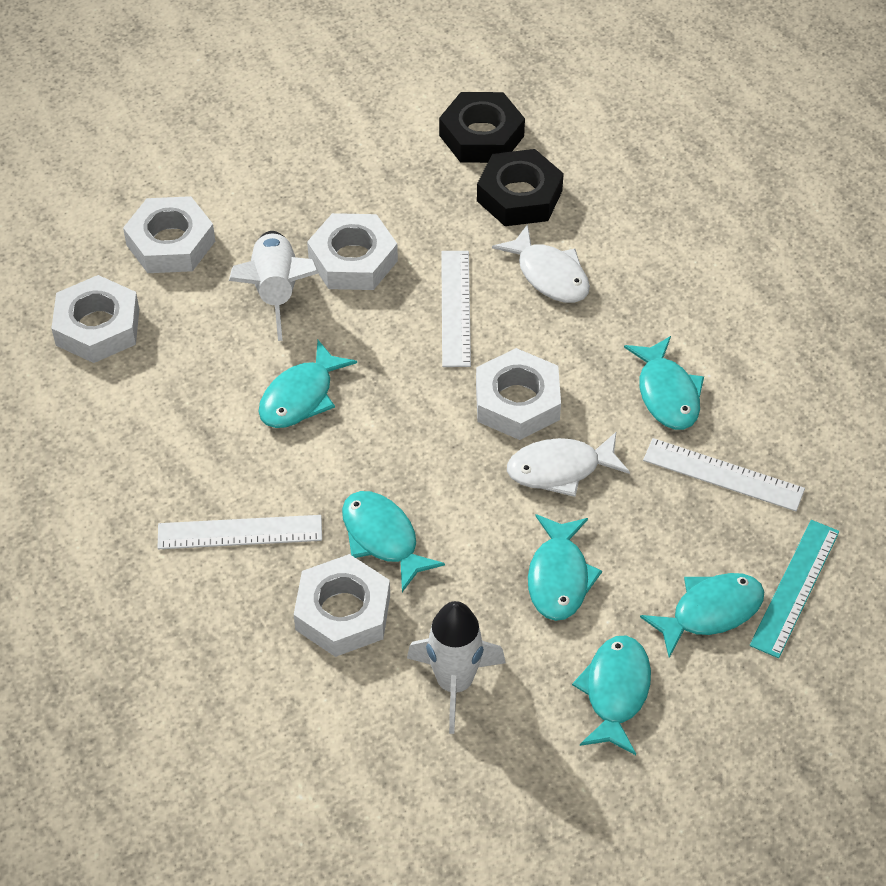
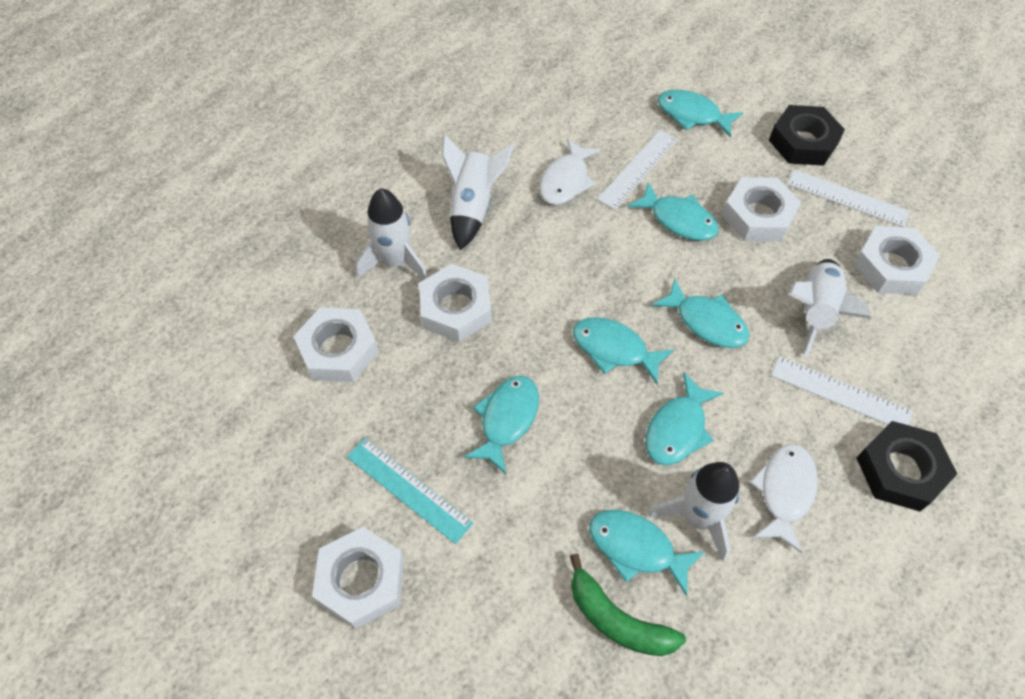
green banana: none = 0 -> [570,553,686,656] = 1
turquoise fish: [258,340,357,428] [342,491,445,592] [528,514,602,621] [572,636,651,755] [624,336,704,430] [640,573,764,658] = 6 -> [464,376,539,474] [573,317,674,384] [589,510,705,596] [627,182,719,241] [645,373,724,465] [651,279,749,348] [658,89,743,138] = 7
white rocket: [229,231,319,341] [407,601,506,734] = 2 -> [356,188,428,280] [442,134,514,250] [649,462,739,562] [789,259,871,358] = 4

